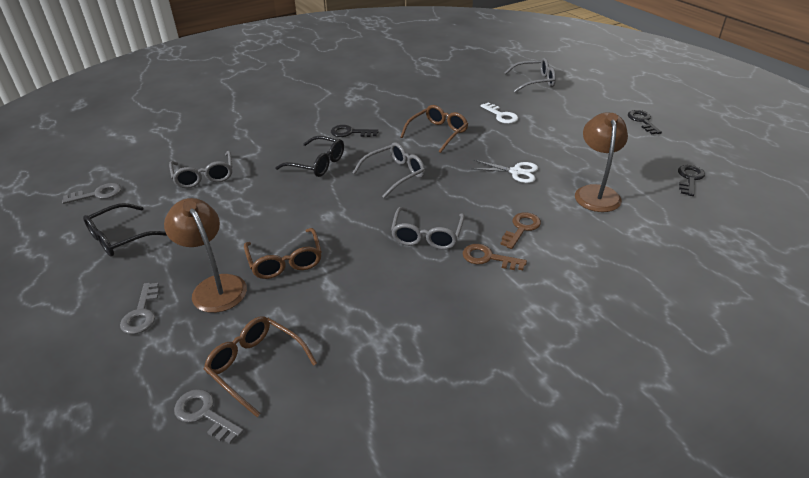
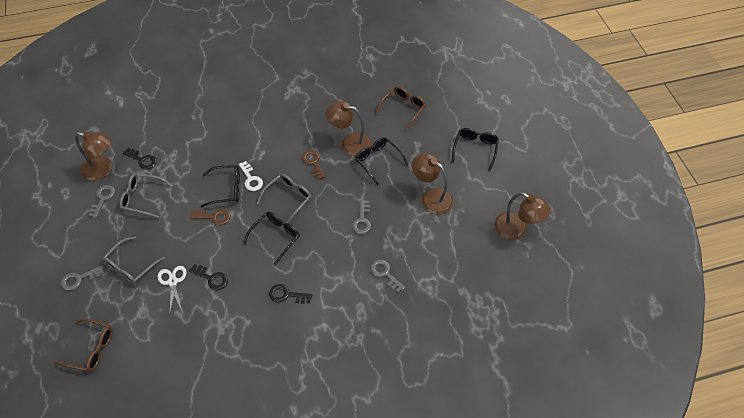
black glasses: [83,203,167,257] [275,136,344,177] = 2 -> [201,165,240,207] [243,212,300,266] [355,137,408,185] [452,128,499,171] = 4
brown glasses: [204,316,317,417] [244,228,322,279] [400,105,468,153] = 3 -> [53,319,113,372] [375,86,426,131] = 2
brown lamp: [164,198,247,313] [575,112,628,212] = 2 -> [75,132,112,181] [326,101,372,156] [412,153,453,214] [494,192,551,240] = 4
grey glasses: [169,151,232,188] [353,142,425,198] [391,207,465,250] [504,58,556,92] = 4 -> [103,236,165,284] [119,173,172,218] [257,174,311,223] = 3
grey key: [62,183,122,204] [120,283,159,334] [174,389,244,444] = 3 -> [61,266,104,291] [89,185,115,218] [352,200,371,234] [370,259,405,293] = 4

